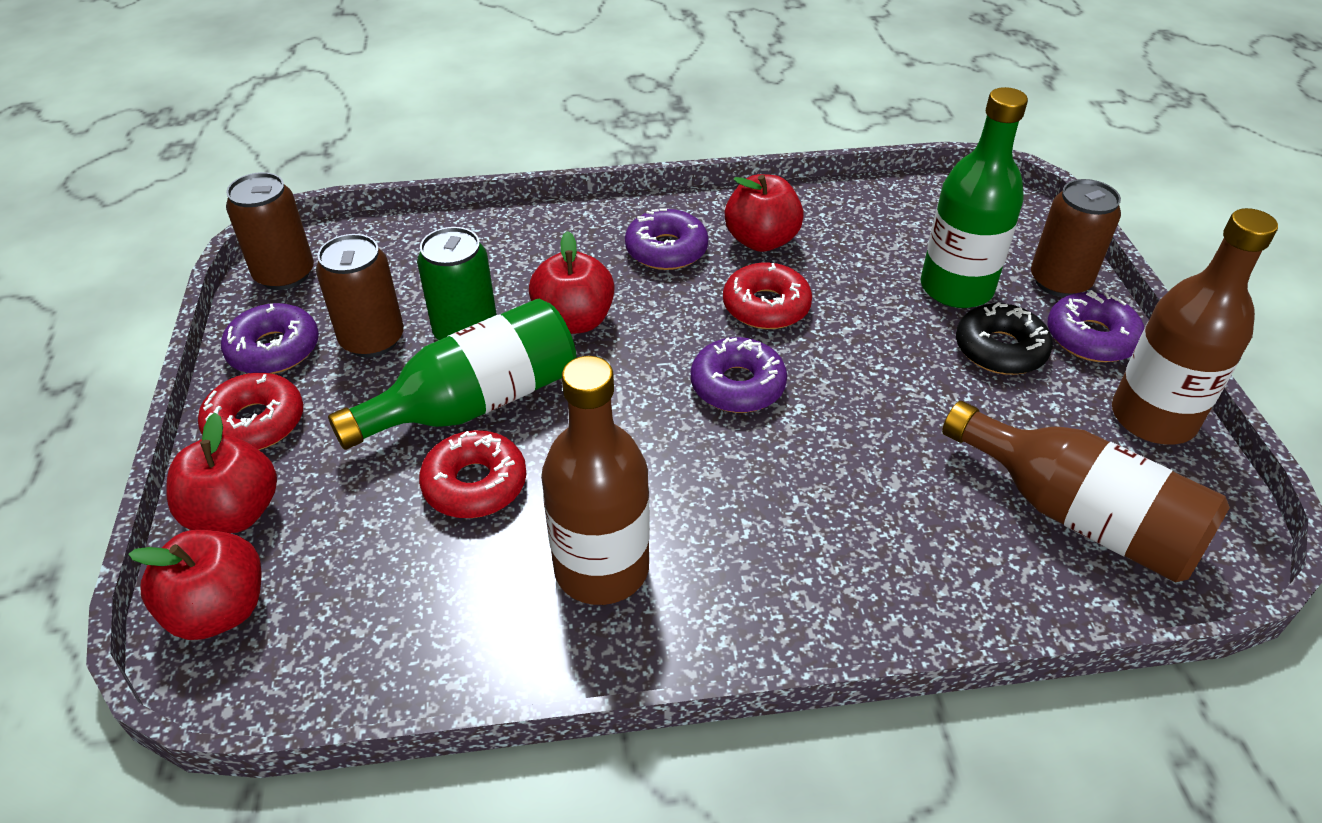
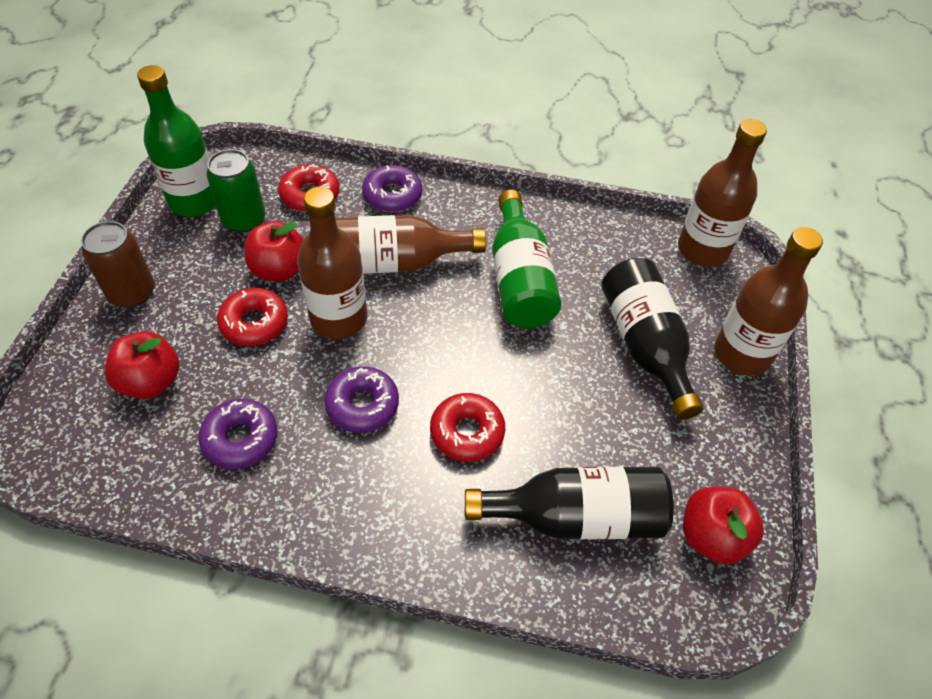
black bottle: none = 0 -> [465,467,674,540] [601,258,704,420] = 2
black donut: [956,302,1053,375] = 1 -> none = 0
brown bottle: [541,356,650,605] [942,401,1230,583] [1112,208,1278,445] = 3 -> [297,187,367,339] [335,215,486,274] [678,119,767,267] [715,227,823,375] = 4
brown can: [226,172,314,290] [316,234,404,357] [1031,179,1121,297] = 3 -> [81,221,155,308] = 1
purple donut: [221,303,319,374] [625,208,708,270] [691,337,787,413] [1047,290,1144,362] = 4 -> [198,399,277,469] [324,366,399,433] [362,165,422,212] = 3
red apple: [128,530,262,640] [166,413,277,534] [529,231,615,334] [725,174,804,252] = 4 -> [105,331,179,399] [244,221,304,281] [683,487,764,564] = 3

